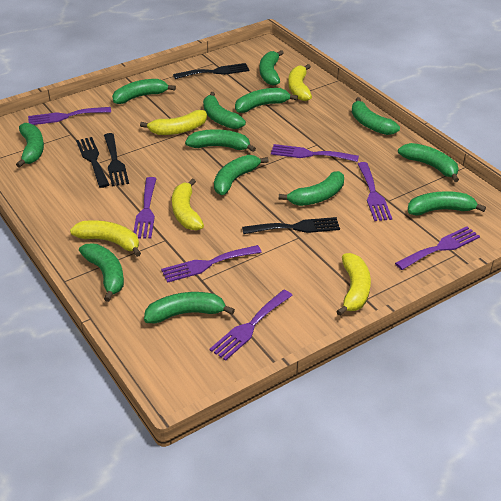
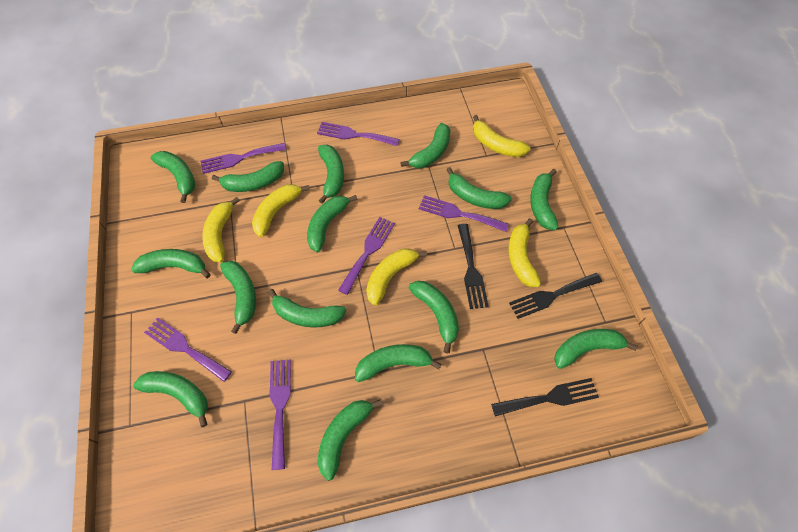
black fork: [76,137,109,188] [104,133,129,186] [173,63,250,79] [242,217,340,234] = 4 -> [457,224,489,309] [491,378,599,416] [509,273,602,319] = 3
green banana: [16,123,44,168] [79,244,124,302] [112,79,176,104] [144,292,235,323] [185,129,256,152] [203,92,246,129] [214,155,269,195] [235,88,298,113] [260,50,284,85] [279,171,344,206] [352,97,400,135] [398,143,459,182] [408,191,486,216] = 13 -> [131,249,211,278] [133,371,208,427] [151,151,195,203] [212,161,284,192] [220,261,256,334] [268,289,346,327] [307,195,357,252] [317,399,383,481] [318,145,344,204] [355,344,442,382] [400,123,451,168] [409,281,459,354] [446,167,512,209] [530,169,558,230] [554,329,638,369] = 15
purple fork: [28,107,111,125] [134,177,157,239] [161,245,262,283] [209,290,293,361] [271,144,359,162] [358,162,392,221] [395,226,480,270] = 7 -> [144,318,232,382] [200,143,286,174] [269,360,291,470] [317,122,399,146] [338,217,395,295] [419,195,509,232] = 6

